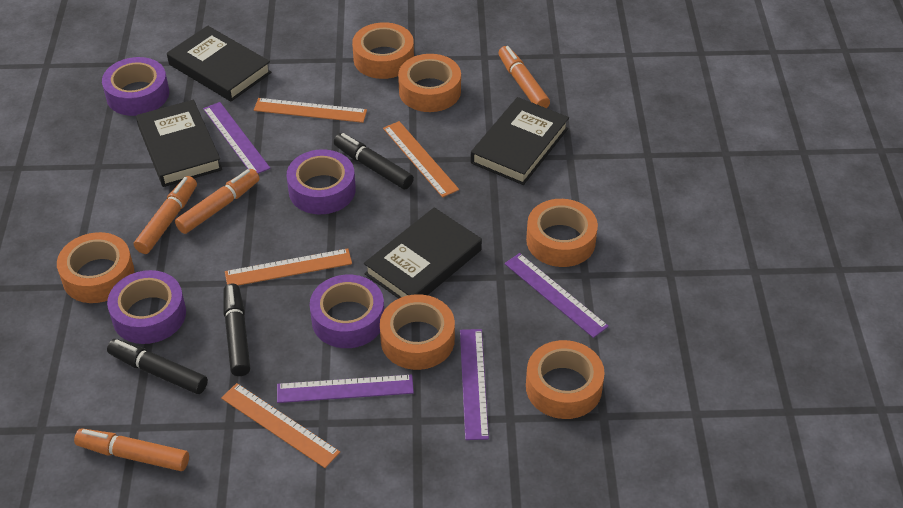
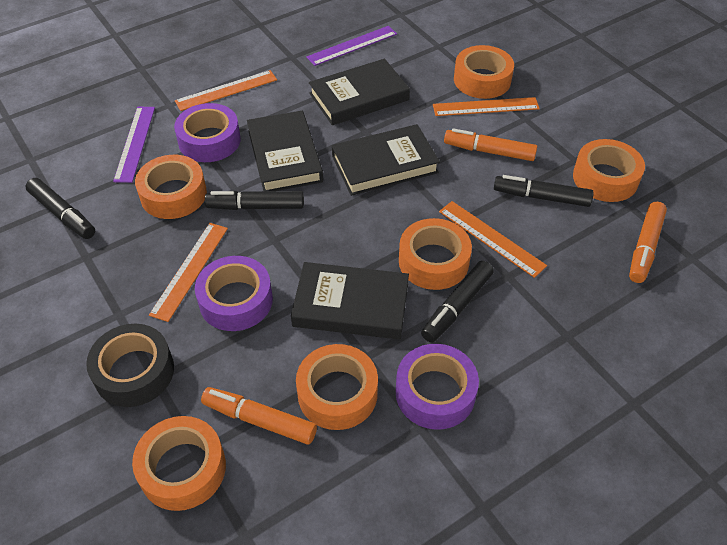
black marker: [107,339,208,394] [223,284,250,376] [334,133,414,189] = 3 -> [25,178,95,239] [205,191,304,210] [421,261,494,343] [494,175,594,207] = 4
black tape: none = 0 -> [86,324,174,407] = 1
orange marker: [74,428,189,471] [134,176,197,254] [175,169,260,234] [499,46,550,108] = 4 -> [201,387,317,445] [444,128,537,161] [629,202,667,283] = 3
purple ruler: [203,102,270,174] [277,374,414,403] [460,329,489,440] [504,253,609,338] = 4 -> [113,107,155,183] [306,26,397,66] = 2
purple tape: [102,57,169,116] [107,270,186,344] [287,149,356,214] [310,275,384,348] = 4 -> [174,103,241,162] [195,256,273,331] [396,344,479,430] = 3

